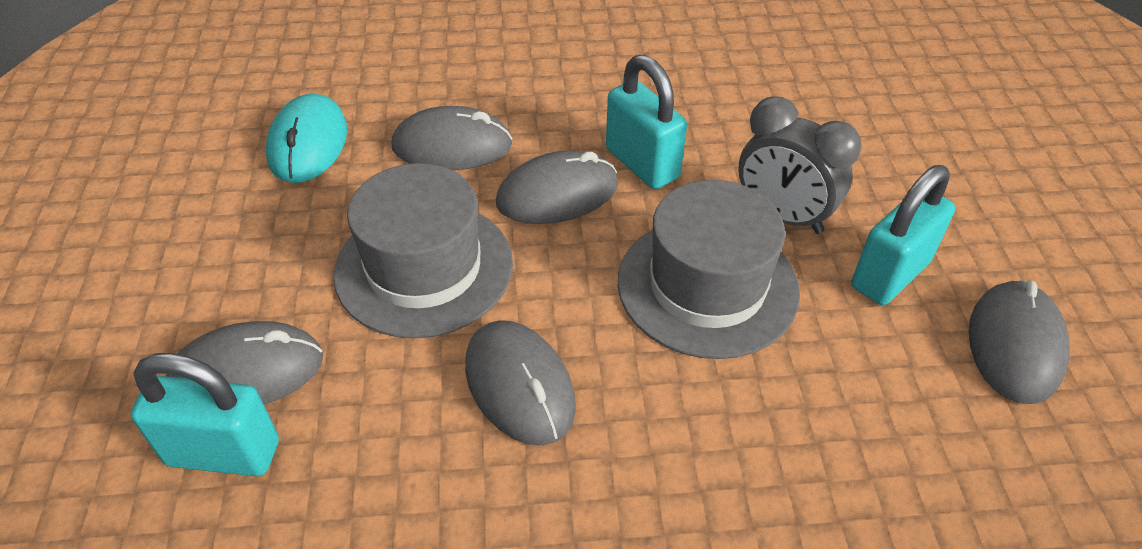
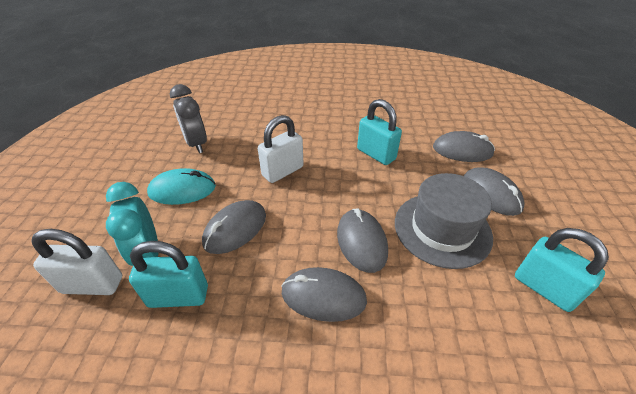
grey hat: [333,163,513,338] [618,180,800,359] = 2 -> [395,173,493,269] = 1
turquoise clock: none = 0 -> [106,182,158,266] = 1
white padlock: none = 0 -> [32,229,122,295] [258,115,304,183] = 2

